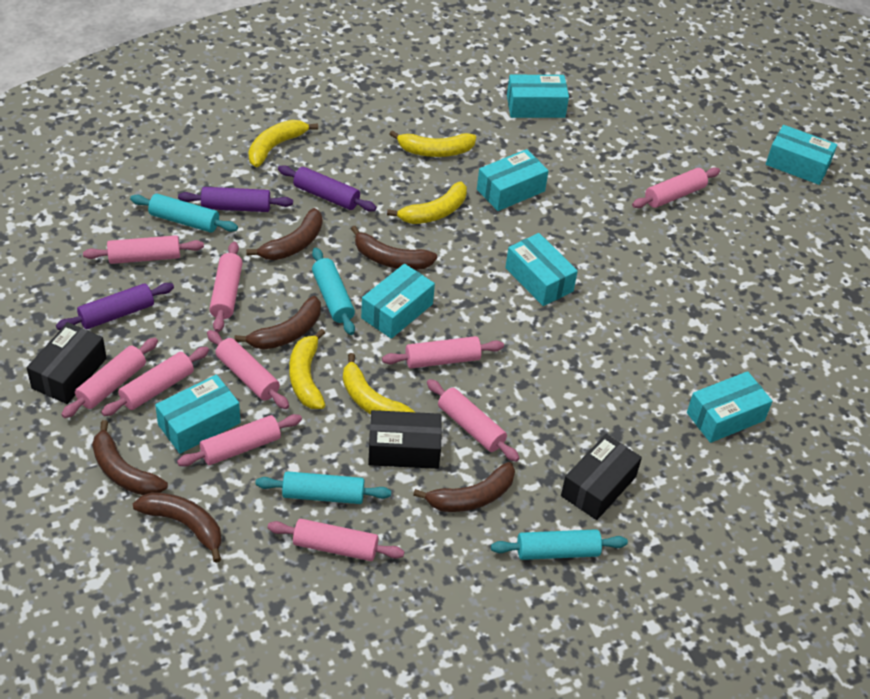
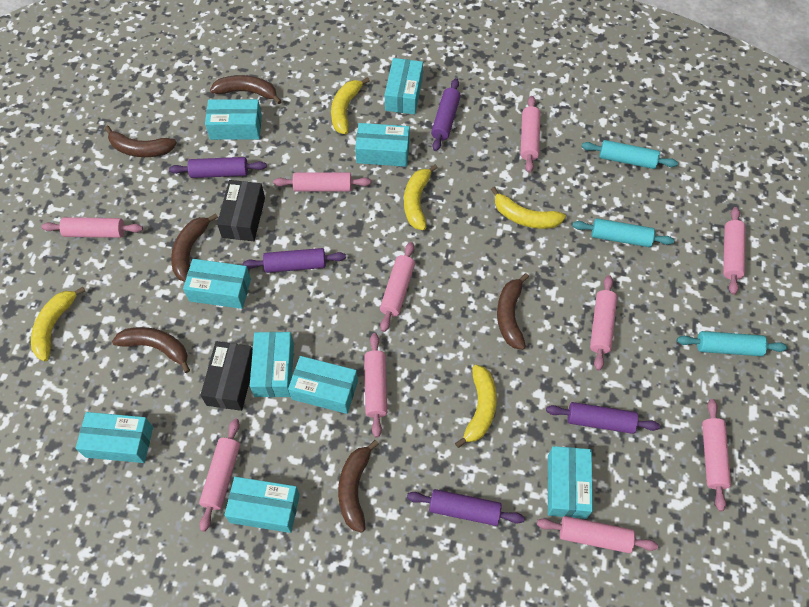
black box: [27,322,107,404] [368,410,442,469] [561,434,642,520] = 3 -> [201,341,253,411] [217,180,265,241] = 2
purple rolling pin: [56,283,174,330] [178,187,293,212] [278,165,377,211] = 3 -> [169,157,267,178] [243,248,346,273] [407,489,525,526] [431,78,461,151] [546,402,660,434] = 5
turquoise box: [155,375,240,454] [361,264,435,339] [477,149,549,211] [505,233,578,306] [507,75,569,118] [687,371,772,443] [766,125,837,185] = 7 -> [76,412,153,463] [183,259,251,309] [205,99,262,140] [224,477,300,533] [250,332,294,397] [288,356,358,414] [355,123,410,167] [385,58,423,115] [548,446,593,519] = 9
turquoise rolling pin: [130,194,238,233] [256,471,391,504] [312,248,355,335] [491,529,628,560] = 4 -> [572,218,674,247] [581,140,678,169] [677,331,787,356] = 3

